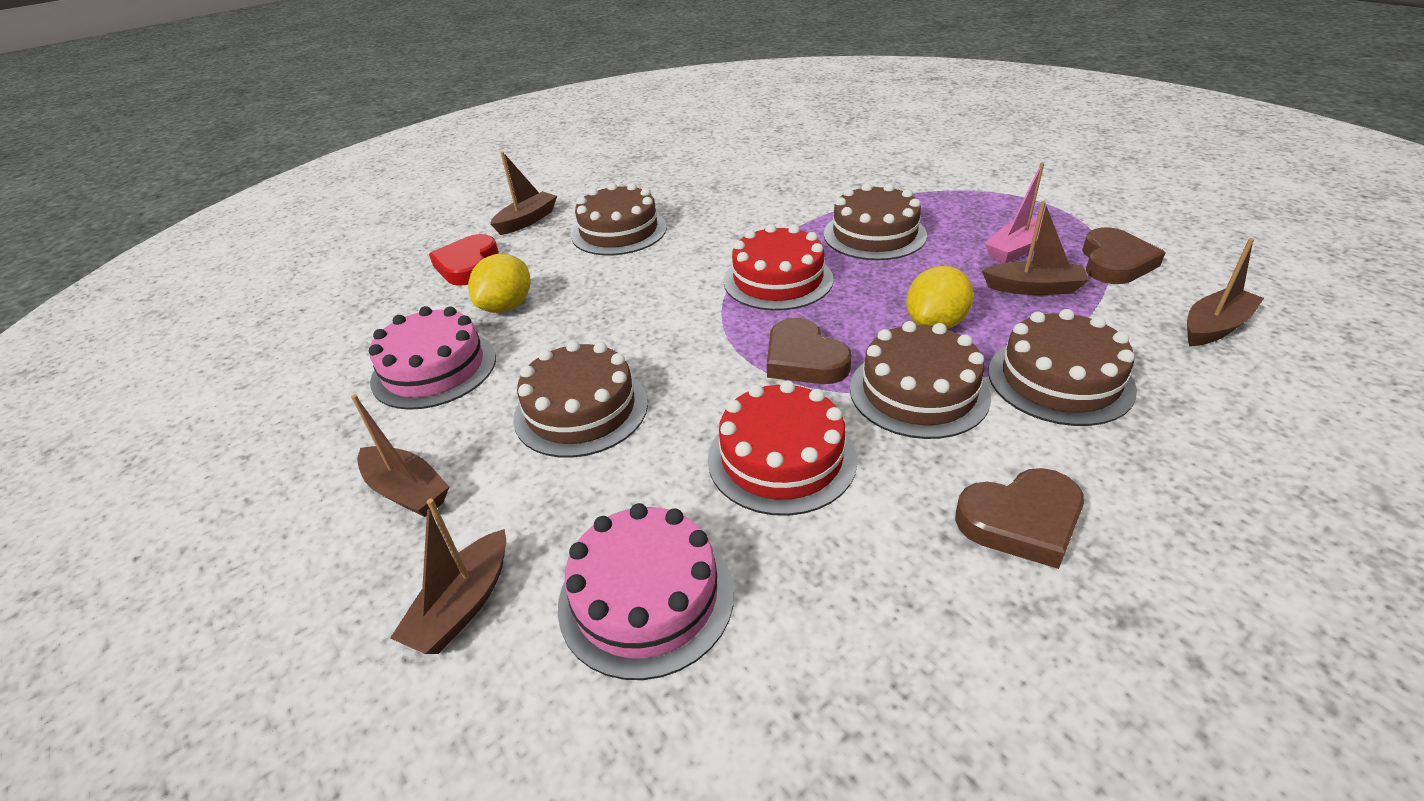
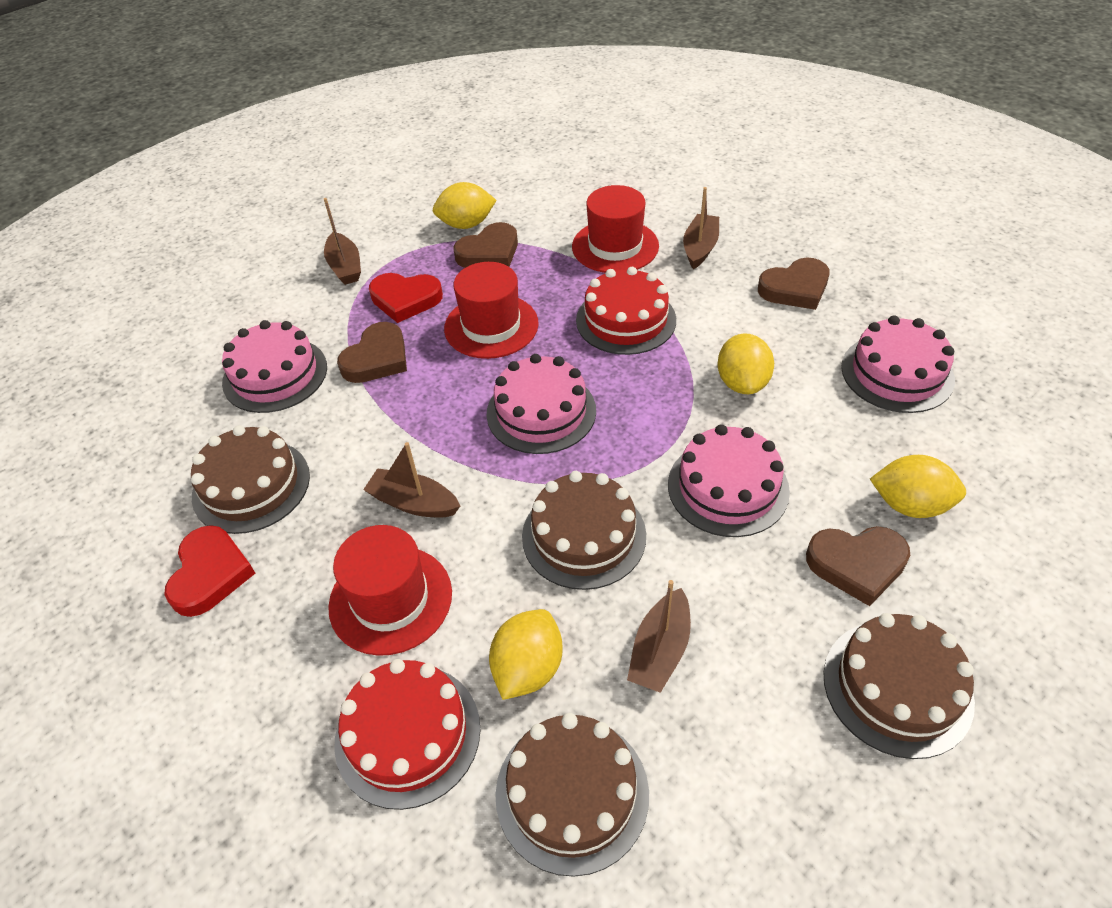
brown boat: [351,394,449,517] [390,499,506,654] [490,152,557,235] [982,201,1089,295] [1187,238,1264,346] = 5 -> [324,198,361,285] [363,442,460,517] [627,580,691,693] [683,187,719,269] = 4
brown cake: [513,341,648,458] [571,183,667,255] [824,183,927,260] [850,321,991,439] [988,309,1137,426] = 5 -> [191,425,310,534] [495,713,649,877] [522,471,646,590] [824,613,975,759] = 4
brown heart: [767,318,852,384] [955,468,1084,569] [1082,227,1166,284] = 3 -> [337,322,407,383] [454,222,518,268] [758,258,830,310] [806,526,910,606] = 4
pink boat: [984,162,1044,263] = 1 -> none = 0
pink cake: [369,306,496,410] [558,503,734,680] = 2 -> [222,320,327,413] [487,354,596,454] [668,424,790,537] [841,315,955,413] = 4
red hat: none = 0 -> [328,525,452,656] [444,262,539,359] [572,185,659,273] = 3
red heart: [429,234,499,286] = 1 -> [164,525,255,617] [369,273,443,323] = 2
yellow lemon: [468,254,530,313] [906,266,973,329] = 2 -> [433,182,497,229] [489,609,563,700] [717,333,774,394] [870,455,966,518] = 4

